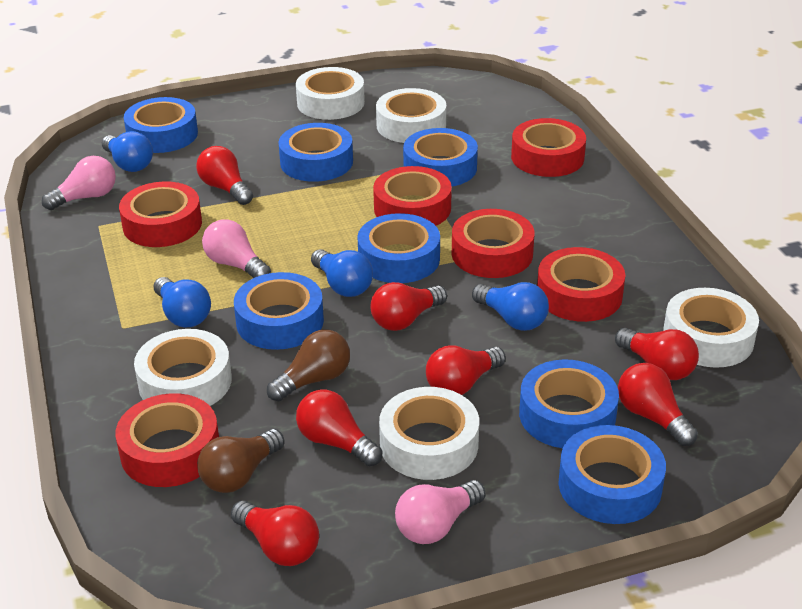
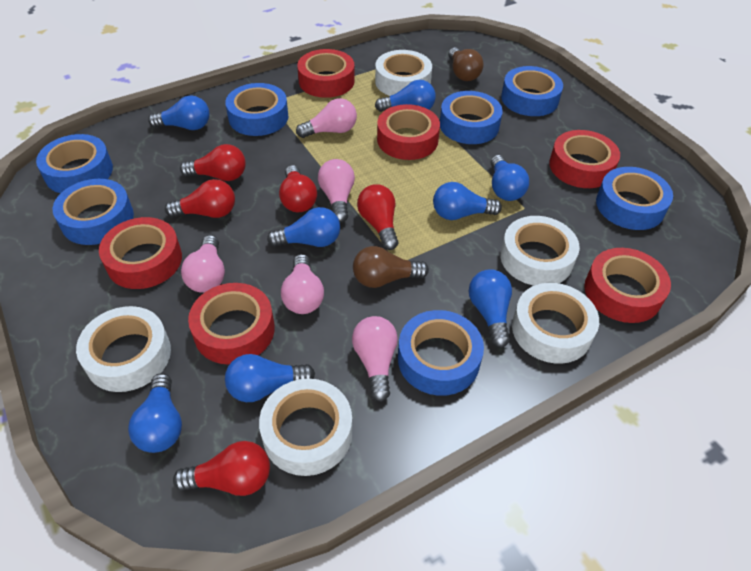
blue light bulb: [102,131,153,172] [154,277,211,327] [311,249,373,297] [472,282,549,331] = 4 -> [128,373,182,453] [148,95,209,130] [225,354,315,402] [267,207,340,247] [375,80,436,112] [433,182,502,220] [469,269,512,348] [490,155,529,201] = 8
pink light bulb: [42,156,116,210] [202,219,271,278] [395,480,486,544] = 3 -> [181,235,225,293] [281,254,324,314] [296,98,357,138] [318,159,355,223] [352,316,398,402] = 5
red light bulb: [196,146,253,205] [231,501,319,566] [296,390,382,466] [371,282,447,331] [426,345,506,395] [615,328,699,380] [618,363,698,446] = 7 -> [165,179,235,218] [173,441,270,496] [180,144,246,181] [279,165,317,212] [357,184,398,250] = 5

